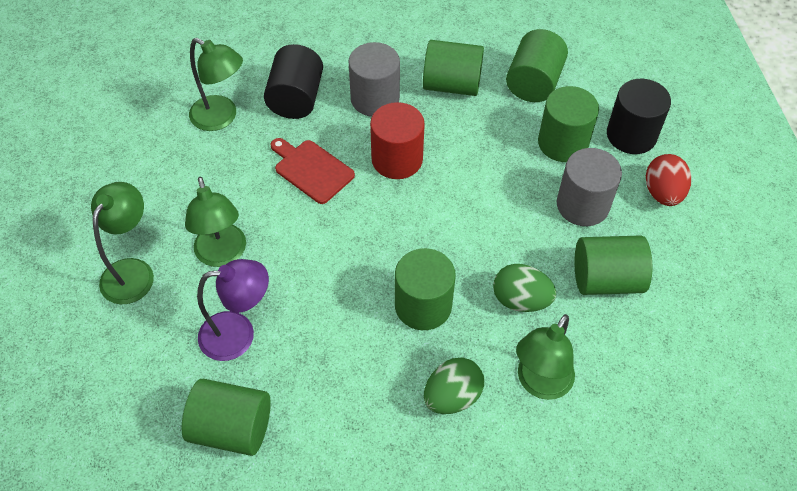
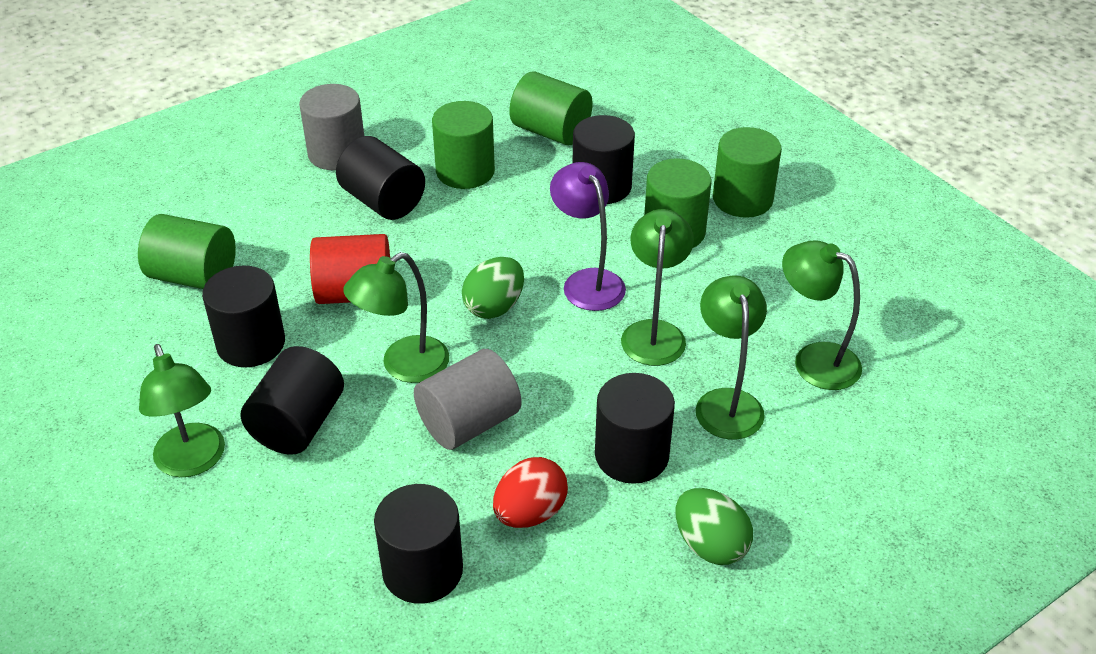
black cylinder: [264,44,323,119] [607,79,671,154] = 2 -> [202,266,285,367] [240,346,344,455] [336,136,425,220] [374,484,463,604] [573,115,635,204] [595,373,675,484] = 6
green cylinder: [182,379,271,456] [395,248,456,330] [423,40,484,96] [506,29,568,102] [538,86,599,162] [574,235,652,295] = 6 -> [138,214,236,289] [432,101,495,189] [509,71,593,146] [644,158,712,248] [713,127,782,218] = 5
green lamp: [91,182,154,304] [185,177,246,267] [189,38,243,131] [516,314,575,400] = 4 -> [139,344,225,477] [343,252,449,383] [621,209,694,366] [696,276,767,440] [782,240,862,390] = 5
red cutting board: [270,138,355,204] = 1 -> none = 0

